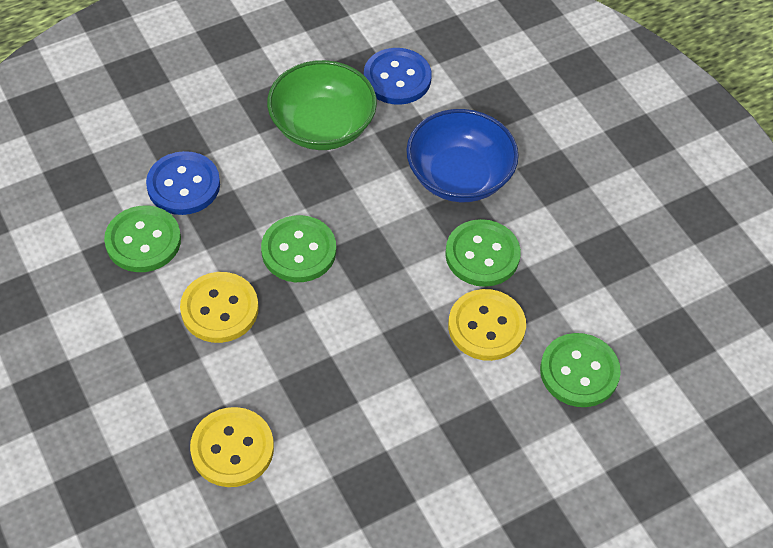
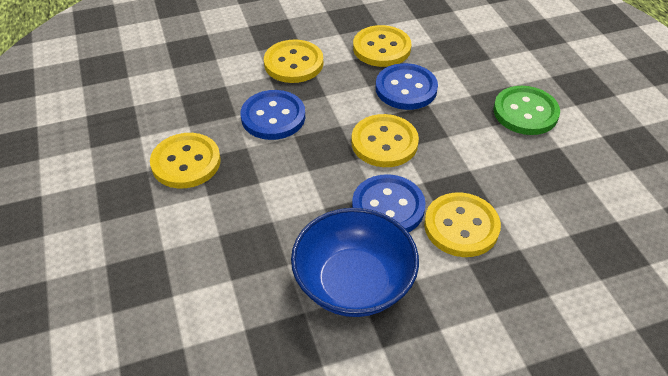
blue button: [146,151,220,215] [364,48,432,105] = 2 -> [240,90,305,140] [352,174,426,232] [376,63,438,110] = 3
green bowl: [267,60,377,150] = 1 -> none = 0
green button: [104,205,181,272] [261,215,336,282] [445,219,521,287] [540,333,621,407] = 4 -> [493,86,560,135] = 1
yellow button: [180,272,259,343] [190,407,274,487] [448,289,526,361] = 3 -> [150,133,221,189] [264,40,323,83] [351,114,419,167] [353,25,411,67] [424,192,501,257] = 5

